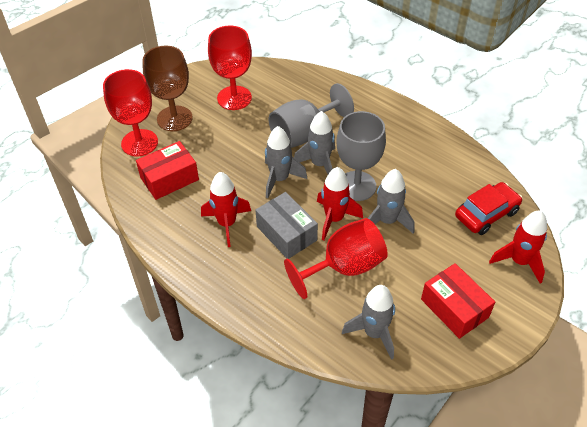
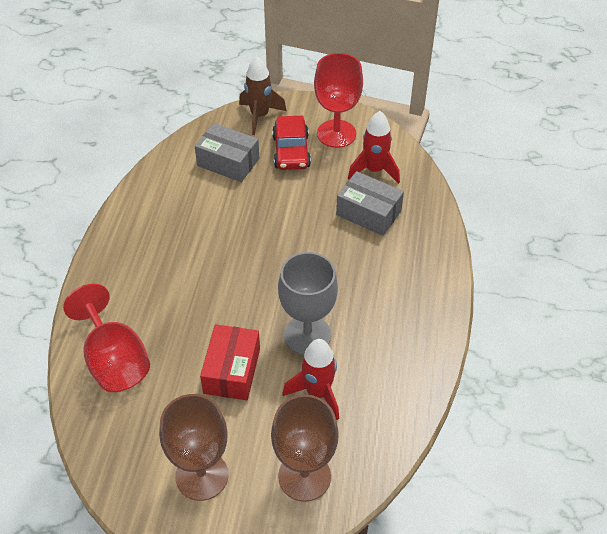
brown goblet: [142,46,193,131] = 1 -> [159,394,228,501] [271,394,339,502] = 2
brown rocket: none = 0 -> [239,56,286,135] = 1
grey box: [255,192,318,259] = 1 -> [195,123,259,182] [336,171,404,236] = 2
grey goblet: [269,83,354,148] [337,111,386,201] = 2 -> [278,252,338,355] = 1
grey rocket: [265,126,307,199] [294,111,335,174] [342,285,395,360] [368,169,414,234] = 4 -> none = 0
red box: [136,141,199,200] [421,263,495,339] = 2 -> [200,324,260,400] = 1
red goblet: [103,69,158,156] [208,25,252,110] [284,218,388,299] = 3 -> [63,284,150,392] [314,53,363,148] = 2
red rocket: [201,172,251,247] [317,167,363,241] [489,211,547,284] = 3 -> [282,339,339,420] [348,111,400,184] = 2

